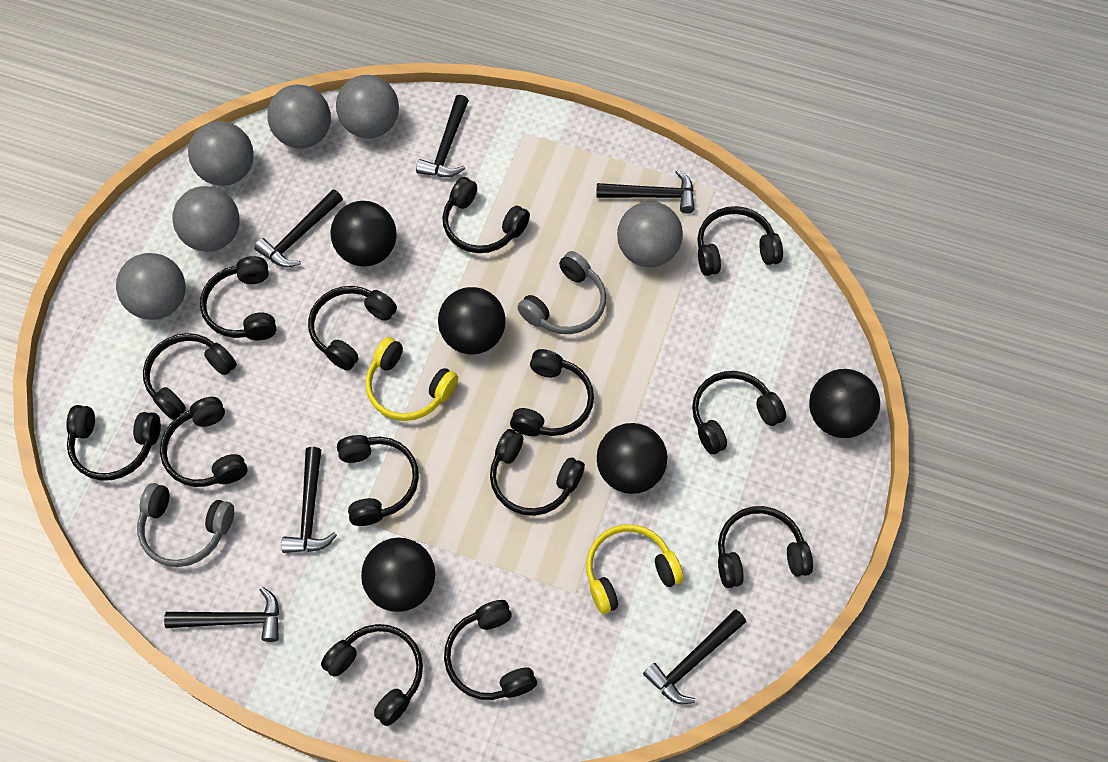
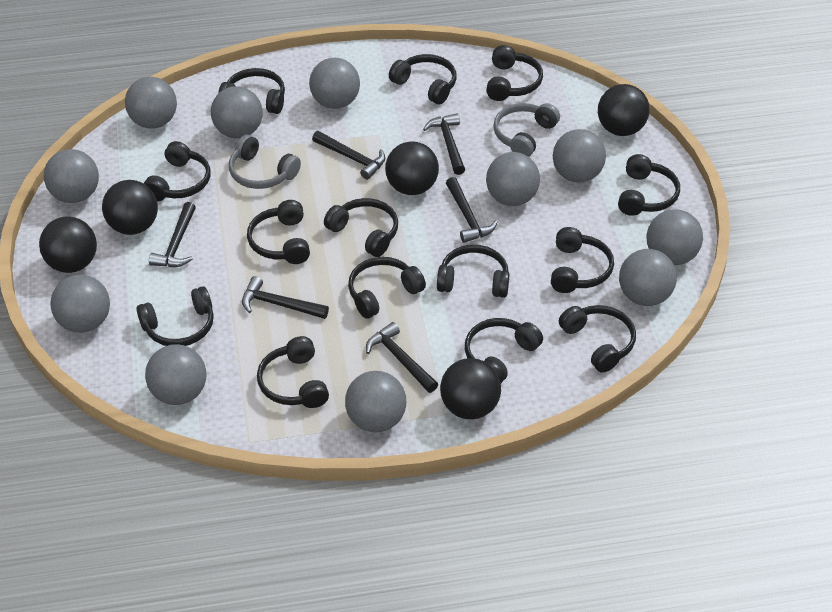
grey ball: [116,253,186,320] [172,186,239,252] [188,121,254,186] [267,84,331,148] [336,75,399,139] [617,201,683,267] = 6 -> [44,149,99,203] [50,274,110,333] [125,77,177,129] [145,344,206,405] [211,86,263,138] [309,58,360,109] [345,371,406,433] [486,152,540,206] [553,129,606,183] [619,249,677,306] [646,209,703,265] = 11
yellow headphones: [366,337,458,421] [586,524,684,614] = 2 -> none = 0

